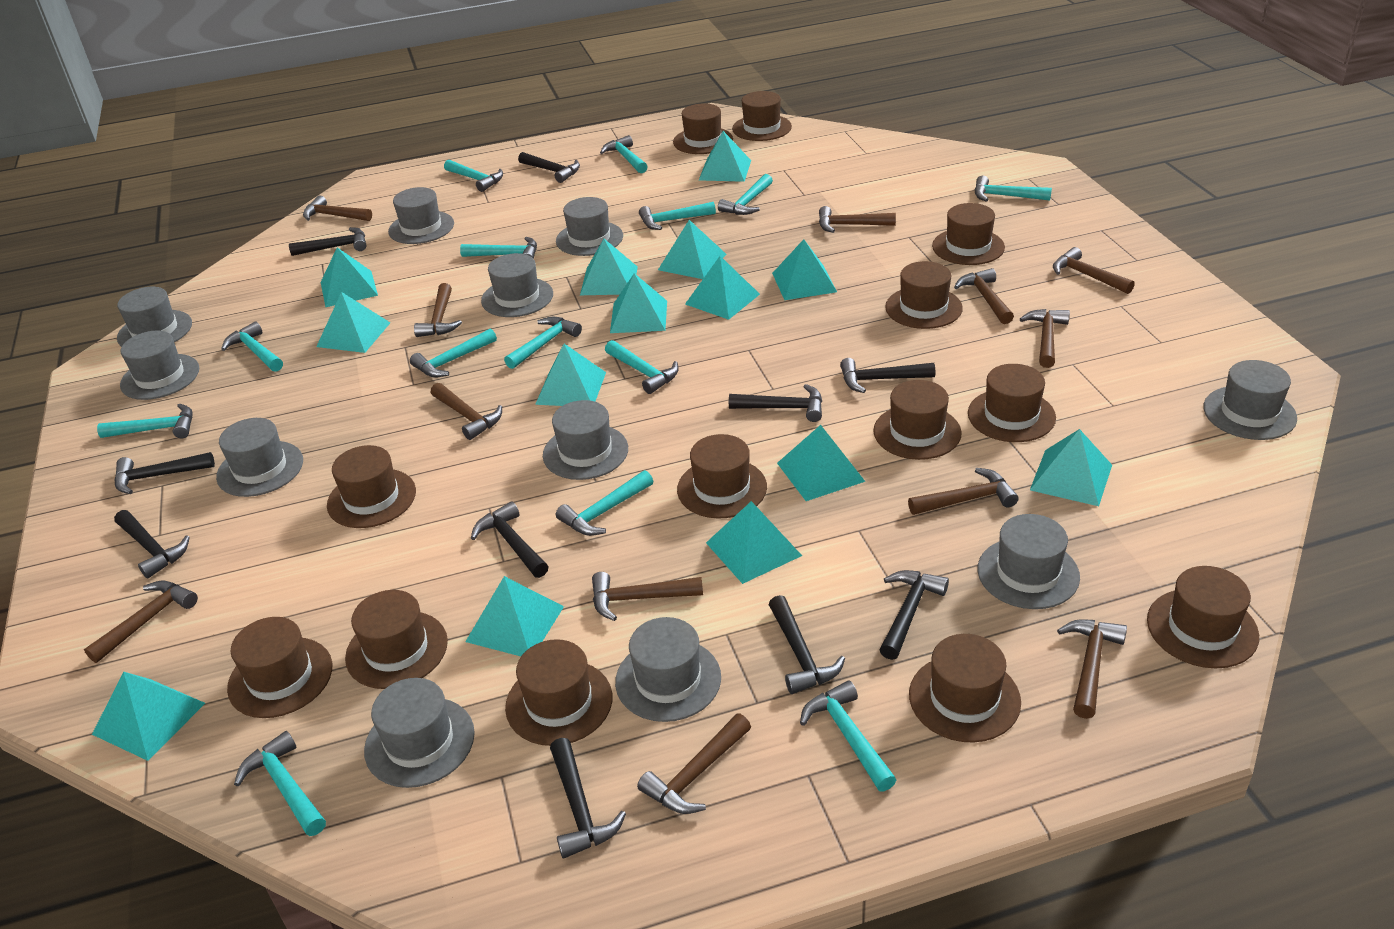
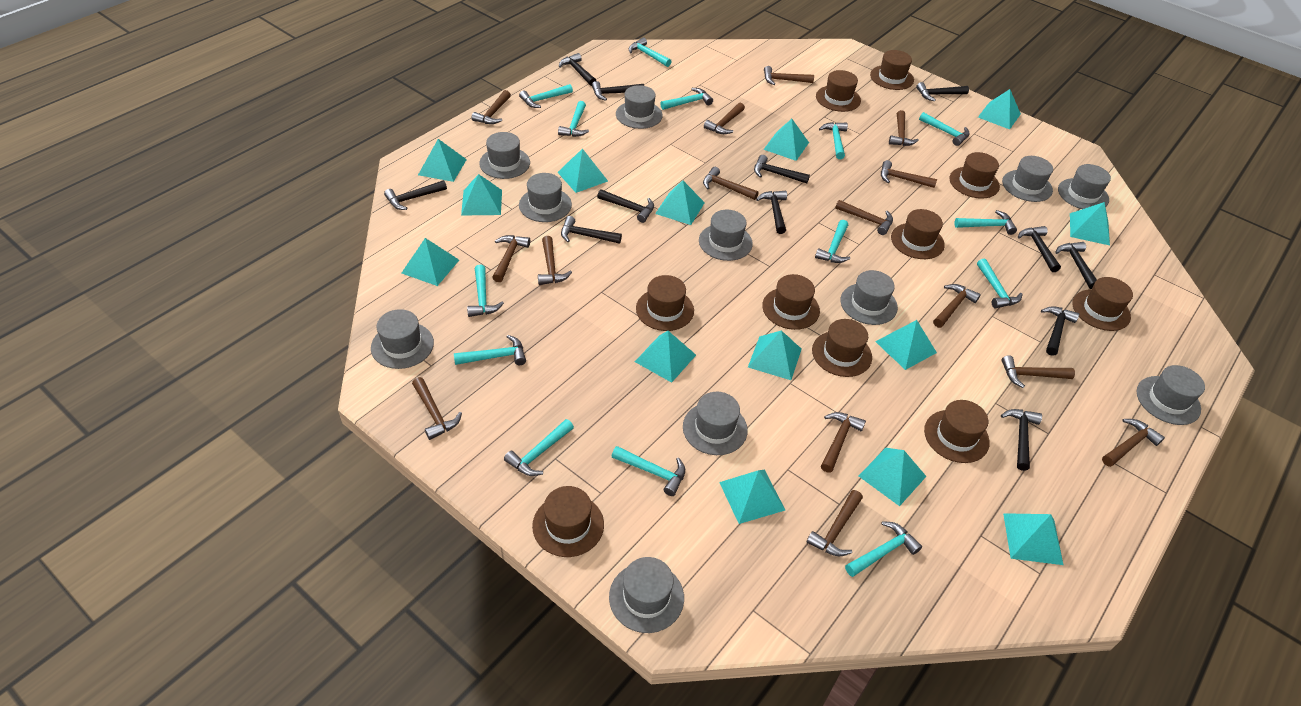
black hammer: [114,510,190,579] [115,452,215,494] [289,227,366,256] [471,501,549,578] [518,152,580,183] [550,738,626,859] [729,384,822,422] [768,595,845,694] [840,358,935,393] [879,570,949,660] = 10 -> [384,180,447,210] [559,53,596,86] [561,216,622,244] [592,81,644,101] [597,189,654,223] [754,155,810,183] [756,191,787,234] [916,82,969,101] [1001,409,1042,471] [1018,226,1061,272] [1041,306,1079,356] [1056,242,1097,289] = 12
brown hammer: [84,581,198,663] [303,195,372,221] [414,283,462,337] [431,383,502,440] [592,572,703,621] [637,713,751,814] [819,206,896,233] [908,468,1019,515] [954,268,1014,324] [1020,309,1070,368] [1053,247,1135,294] [1057,619,1127,719] = 12 -> [412,377,462,440] [472,90,511,124] [492,235,530,282] [538,236,572,285] [703,167,759,200] [704,103,745,134] [764,66,814,85] [806,490,863,556] [821,412,866,473] [835,200,893,235] [881,160,937,188] [889,110,919,146] [933,284,981,328] [1002,355,1075,388] [1102,419,1165,467] = 15
brown hat: [227,617,332,718] [327,445,416,528] [345,590,448,689] [505,639,612,746] [673,103,733,154] [677,434,767,519] [732,91,792,141] [873,380,962,460] [885,261,963,329] [909,634,1021,743] [932,203,1005,265] [968,364,1056,442] [1147,566,1259,668] = 13 -> [532,486,604,557] [636,275,694,331] [762,274,820,330] [812,319,872,377] [816,70,861,112] [870,50,914,90] [891,209,945,259] [924,400,990,463] [949,152,1000,199] [1072,277,1133,331] = 10

